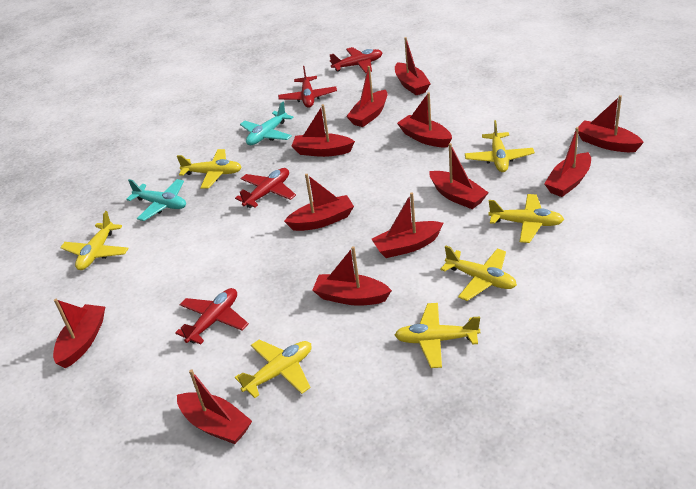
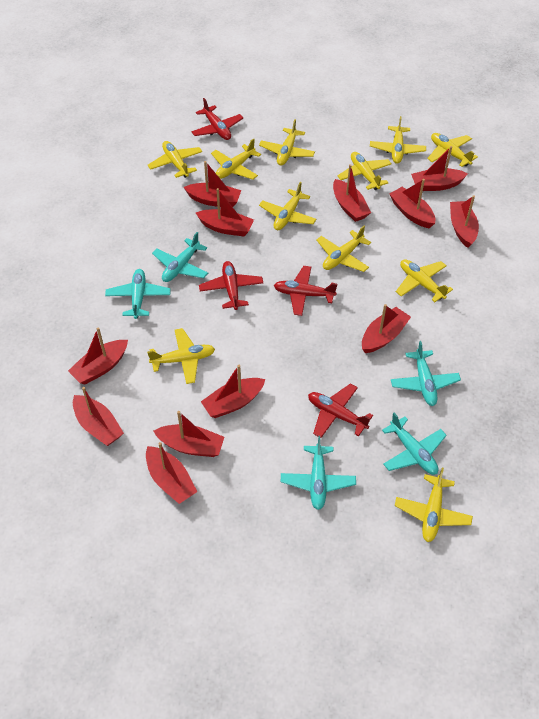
turquoise plane: [126,179,186,221] [240,102,293,145] = 2 -> [105,269,171,319] [152,232,208,282] [281,436,356,510] [382,413,447,475] [391,341,461,406] = 5
yellow plane: [60,211,129,270] [177,149,242,189] [235,340,312,398] [395,303,480,368] [440,246,517,301] [465,120,535,172] [488,194,564,243] = 7 -> [147,328,215,384] [148,141,203,178] [211,138,261,180] [259,119,315,166] [259,182,316,230] [317,226,371,272] [337,152,392,190] [370,116,426,164] [395,467,473,542] [396,260,453,302] [427,133,478,167] = 11

